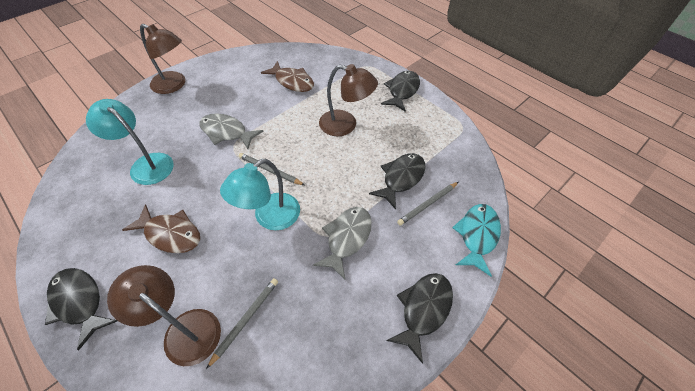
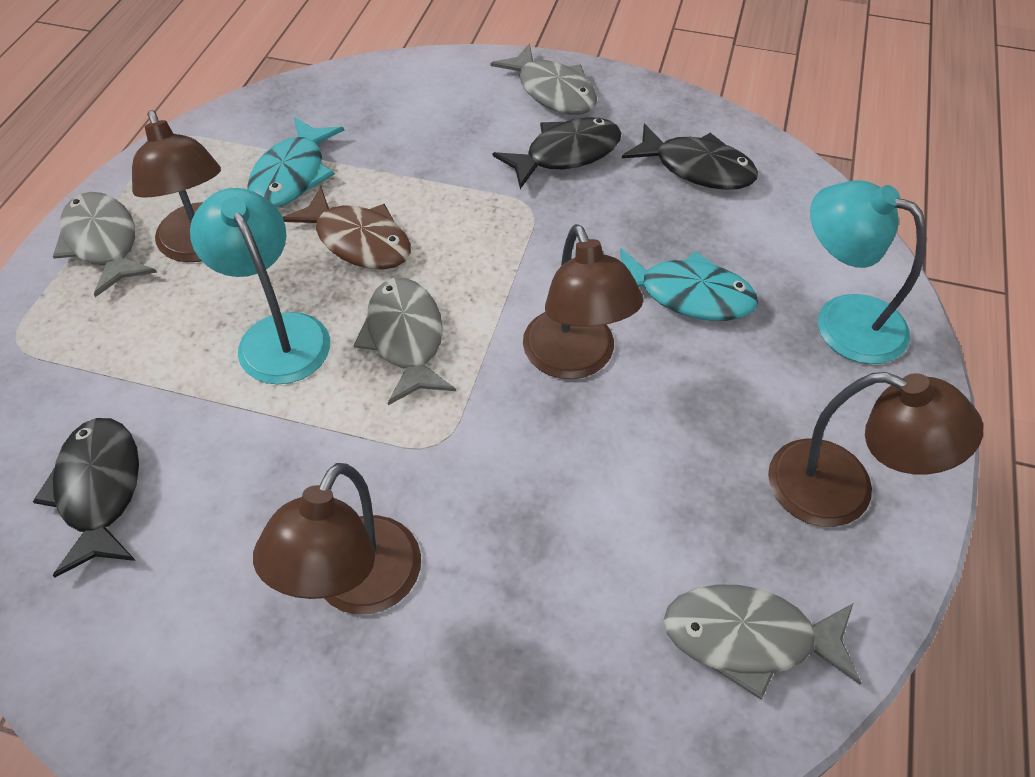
black fish: [45,268,117,350] [369,153,426,210] [381,71,420,112] [386,273,453,364] = 4 -> [33,418,139,578] [493,117,621,189] [622,123,758,190] = 3
brown fish: [122,204,200,253] [261,61,314,92] = 2 -> [283,186,411,270] = 1
brown lamp: [107,265,221,366] [140,24,186,94] [319,64,378,136] = 3 -> [132,110,221,262] [253,463,421,615] [523,224,643,379] [768,372,983,527] = 4
grey fish: [199,113,264,149] [313,207,372,280] = 2 -> [53,192,157,297] [354,278,456,405] [491,44,597,115] [664,584,861,700] = 4
grey pencil: [206,278,278,369] [239,153,304,185] [397,182,458,226] = 3 -> none = 0
turquoise fish: [452,204,501,277] = 1 -> [247,117,344,207] [620,248,758,321] = 2

